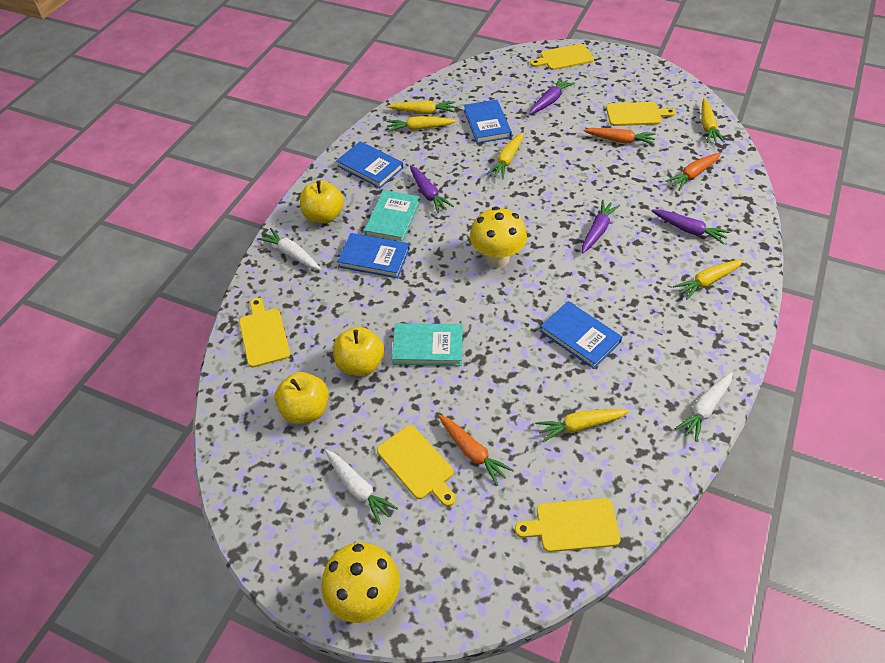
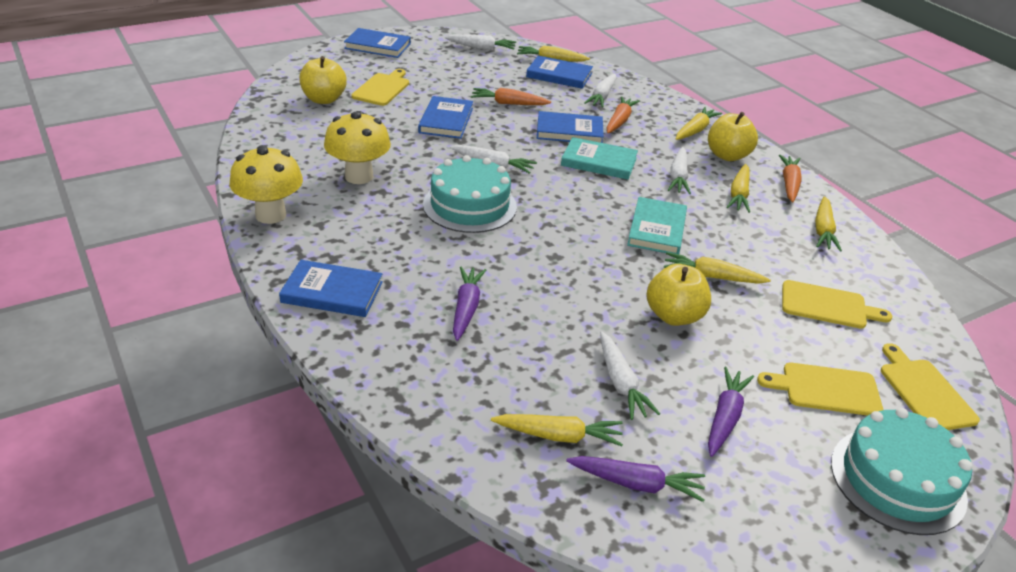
blue book: [336,141,403,188] [337,233,410,278] [464,99,512,143] [540,301,622,369] = 4 -> [279,260,383,317] [344,28,411,58] [418,96,473,139] [526,55,593,89] [537,111,604,143] = 5
purple carrot: [410,165,454,213] [529,77,574,114] [582,200,620,254] [651,209,730,245] = 4 -> [453,266,486,341] [566,456,705,502] [708,367,754,457] = 3
turquoise cake: none = 0 -> [423,155,517,233] [831,408,972,535] = 2
white carrot: [257,228,321,270] [325,450,398,525] [675,372,733,442] = 3 -> [445,34,516,50] [450,145,537,174] [584,74,616,108] [600,331,660,420] [668,147,691,194] = 5
yellow cutting board: [239,298,290,368] [377,425,456,506] [515,498,620,552] [530,44,594,70] [606,102,676,126] = 5 -> [351,69,409,106] [757,363,883,416] [782,280,892,329] [881,343,980,430] = 4

